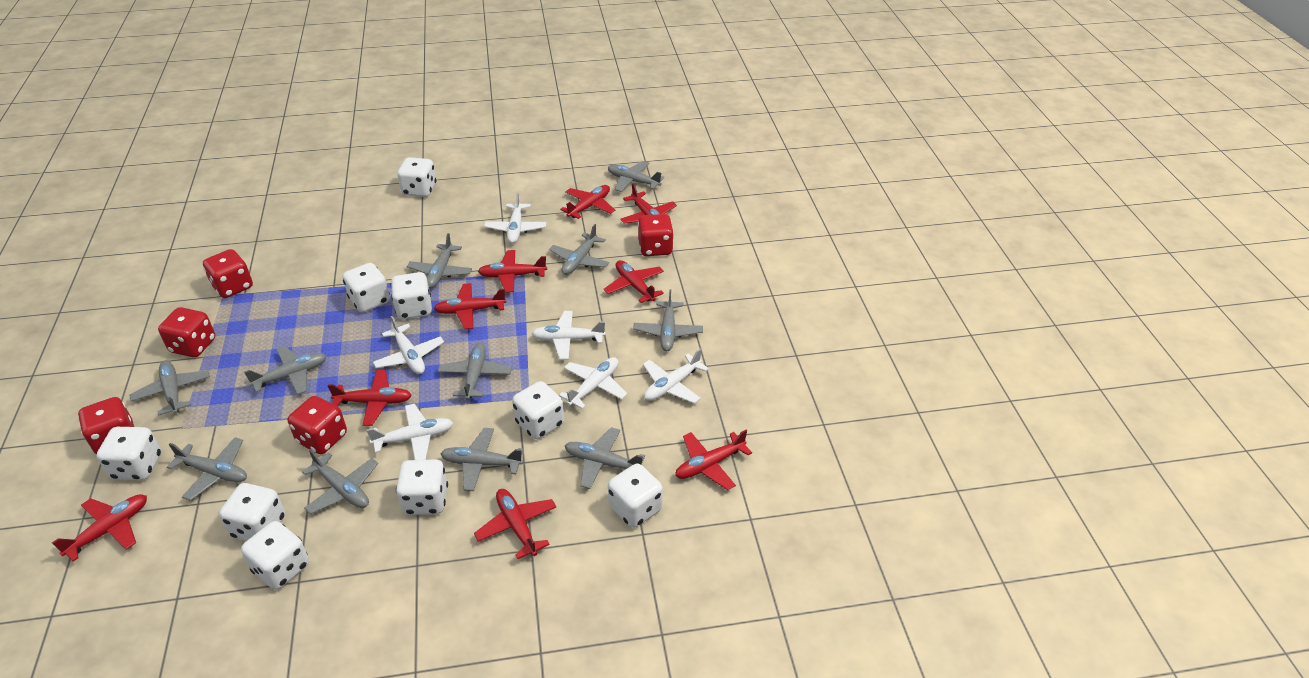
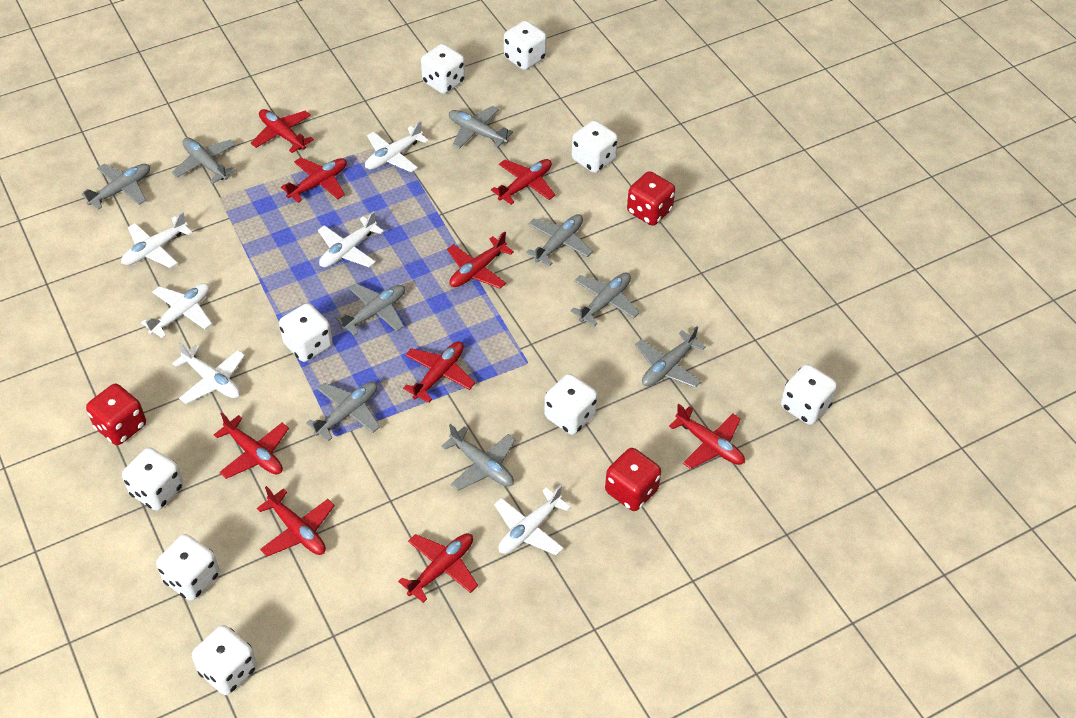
grey plane: [130,360,210,416] [167,437,247,501] [244,346,327,395] [302,449,378,514] [407,233,472,288] [438,343,512,400] [440,428,523,491] [549,224,609,275] [565,427,645,489] [608,161,664,192] [633,289,703,351] = 11 -> [82,164,150,210] [172,138,236,183] [306,382,380,441] [335,283,405,336] [441,424,515,491] [449,106,513,149] [526,214,593,266] [570,273,640,326] [635,326,706,388] = 9
red dice: [78,397,134,455] [158,307,215,357] [203,249,253,298] [287,396,347,454] [638,214,674,256] = 5 -> [86,384,146,445] [605,448,661,511] [627,171,675,226] = 3

